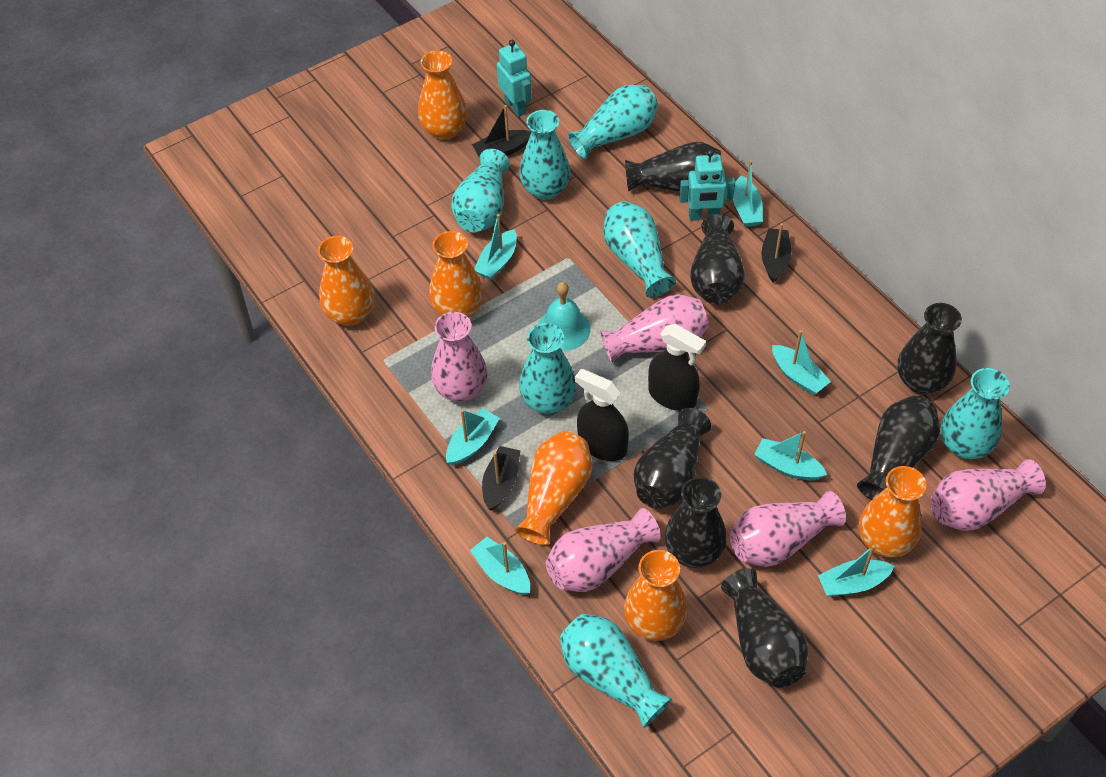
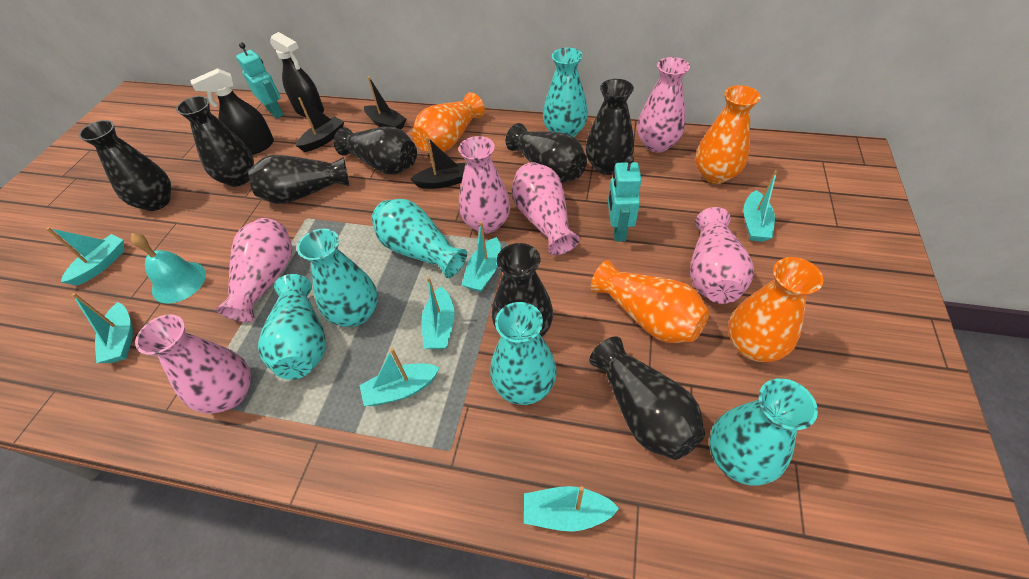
black vase: [625,142,722,192] [634,408,711,509] [665,477,726,568] [690,214,745,305] [721,569,808,688] [857,396,940,500] [898,303,962,394] = 7 -> [79,120,171,211] [176,96,254,187] [248,155,349,204] [334,127,417,174] [492,243,553,337] [506,123,587,183] [586,79,634,175] [589,336,705,460] = 8
orange vase: [318,236,374,326] [418,50,467,140] [429,231,483,318] [515,431,592,546] [624,550,688,641] [859,466,926,557] = 6 -> [412,92,485,152] [591,260,710,343] [695,85,761,184] [728,257,823,362] = 4
pink vase: [431,312,487,402] [546,508,661,592] [600,294,709,363] [730,491,846,567] [930,459,1046,531] = 5 -> [135,314,251,414] [216,218,292,322] [458,136,510,234] [512,162,580,255] [637,57,690,152] [690,207,754,304] = 6
turquoise vase: [451,149,510,232] [519,110,570,200] [519,323,576,414] [560,613,672,728] [568,85,658,159] [603,201,676,298] [941,368,1010,459] = 7 -> [258,274,326,380] [297,229,378,327] [372,199,467,278] [490,302,557,405] [543,48,588,137] [709,378,818,486] = 6

